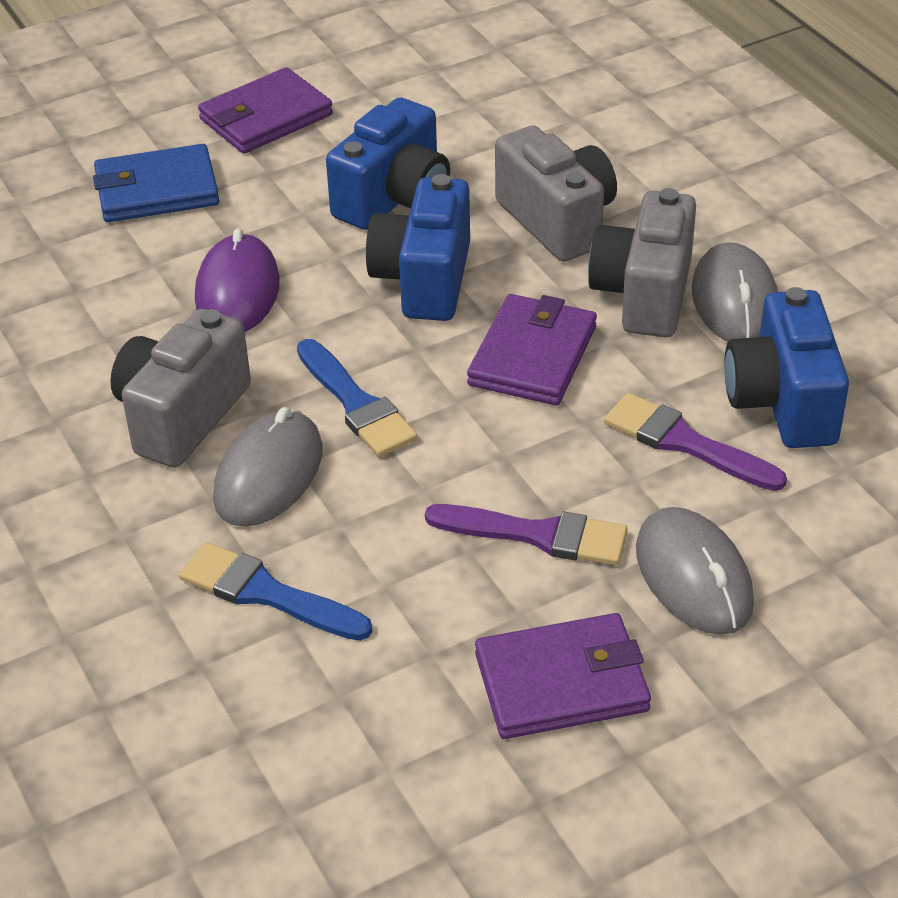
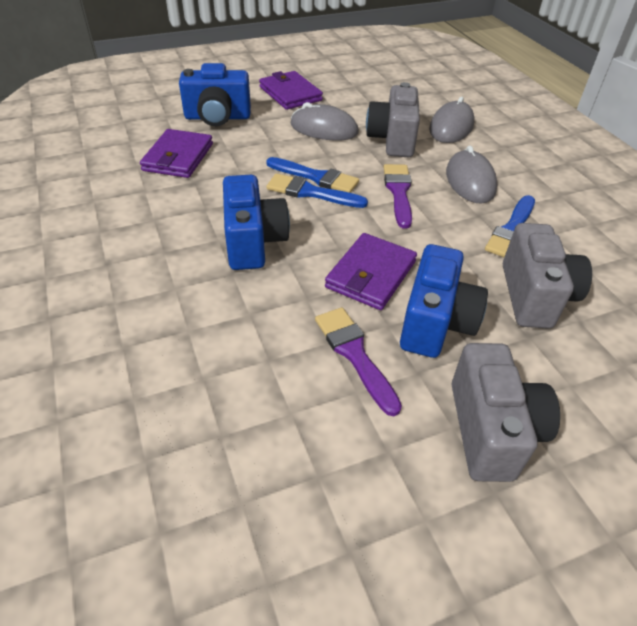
blue brush: [179,542,373,641] [297,339,418,457] = 2 -> [266,157,359,193] [266,173,368,208] [485,195,535,257] = 3
blue wallet: [93,144,219,222] = 1 -> none = 0
purple mouse: [195,228,280,332] = 1 -> none = 0

